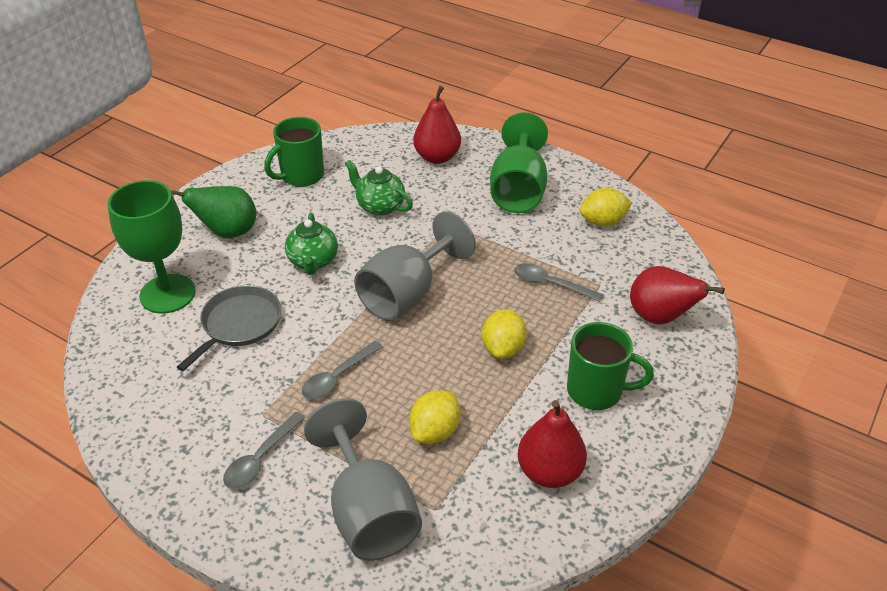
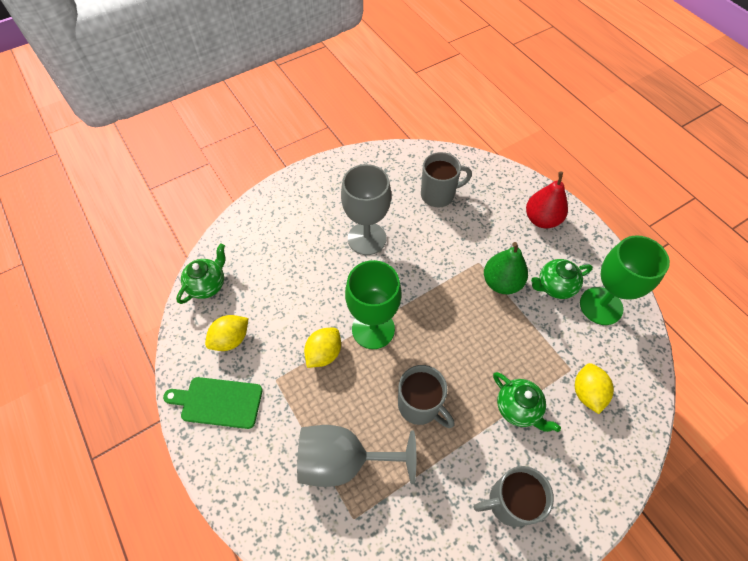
green cutting board: none = 0 -> [163,377,263,429] = 1
green mug: [264,117,324,187] [567,322,654,410] = 2 -> none = 0
green teapot: [285,213,338,275] [345,160,413,216] = 2 -> [176,243,226,304] [493,372,561,432] [531,259,593,299] = 3
grey mug: none = 0 -> [398,365,454,428] [421,152,472,207] [474,466,554,527] = 3
grey pan: [177,285,281,371] = 1 -> none = 0
grey spoon: [223,412,305,489] [302,341,383,399] [514,263,603,302] = 3 -> none = 0
red pear: [413,86,461,164] [518,400,587,488] [630,266,725,324] = 3 -> [526,172,568,228] = 1

